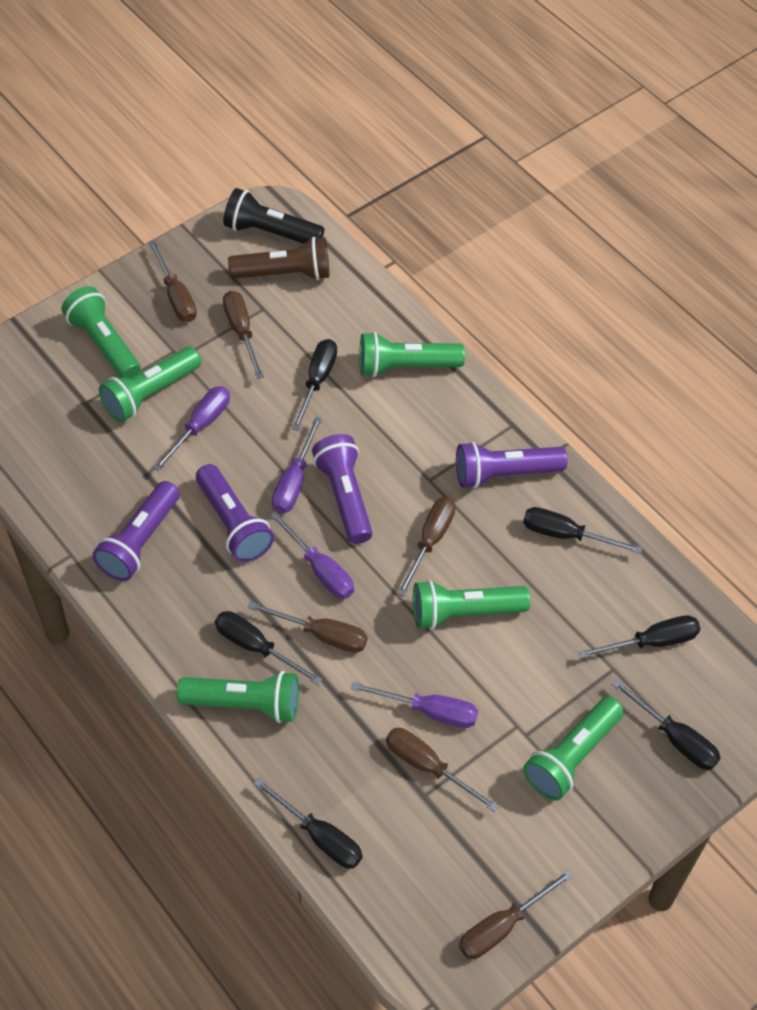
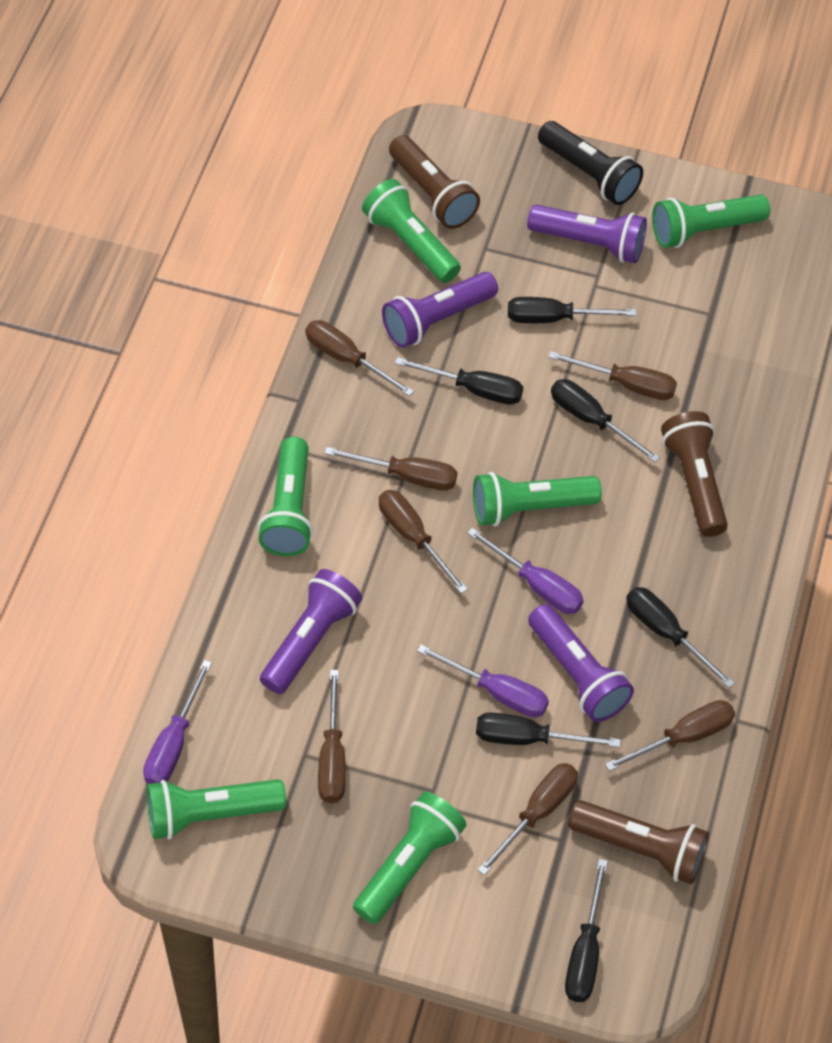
brown flashlight: [228,237,330,280] = 1 -> [389,135,480,229] [568,800,709,884] [661,411,728,537] = 3
brown screwdriver: [149,241,197,322] [223,291,264,379] [248,601,367,653] [386,728,499,812] [397,497,455,597] [459,869,574,959] = 6 -> [305,320,414,397] [318,670,346,803] [324,447,457,491] [379,490,468,594] [478,763,578,875] [548,351,677,400] [605,700,735,771] = 7
purple screwdriver: [153,386,230,471] [270,512,354,599] [272,417,322,513] [351,682,478,728] = 4 -> [143,660,212,784] [417,644,549,717] [467,528,584,614] = 3

